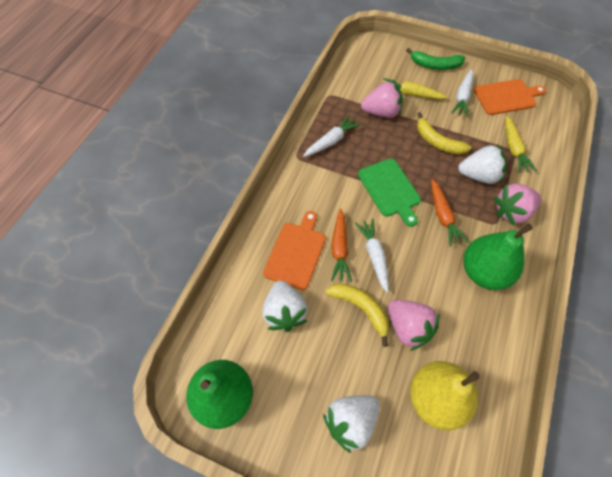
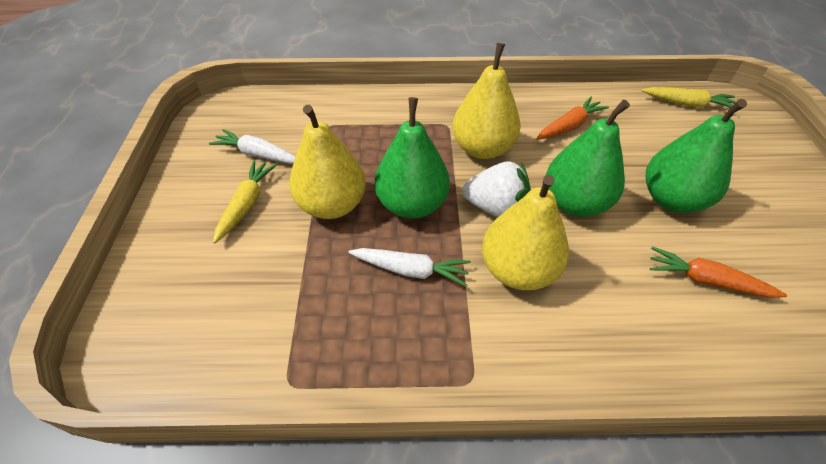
green banana: [406,48,465,70] = 1 -> none = 0
green cutting board: [358,158,421,227] = 1 -> none = 0
green pear: [186,360,253,429] [464,223,533,290] = 2 -> [375,97,450,219] [546,100,630,217] [646,99,747,213] = 3
orange cutting board: [263,211,326,290] [474,79,546,115] = 2 -> none = 0
pink strawberry: [361,81,403,118] [388,300,440,351] [494,184,541,225] = 3 -> none = 0
white carrot: [303,115,361,157] [355,218,389,293] [451,69,474,118] = 3 -> [209,129,296,164] [348,248,471,286] = 2
white strawberry: [262,280,308,332] [323,395,380,453] [458,144,507,184] = 3 -> [462,162,531,217] = 1
yellow banana: [326,283,389,347] [417,112,472,155] = 2 -> none = 0
yellow pear: [410,361,480,430] = 1 -> [289,105,366,219] [452,43,521,159] [482,175,569,290] = 3

